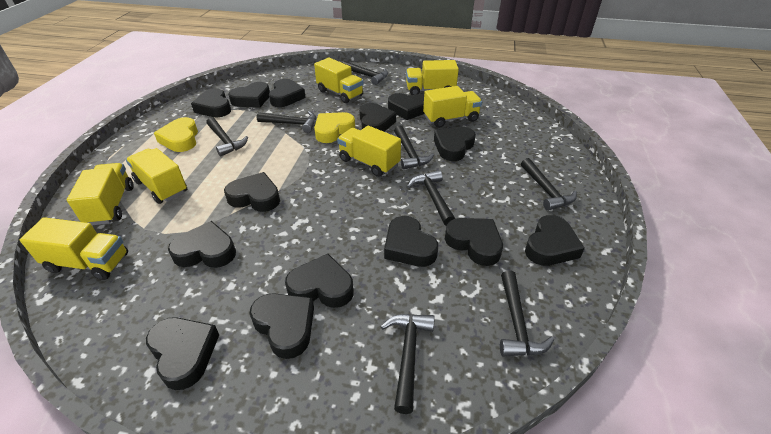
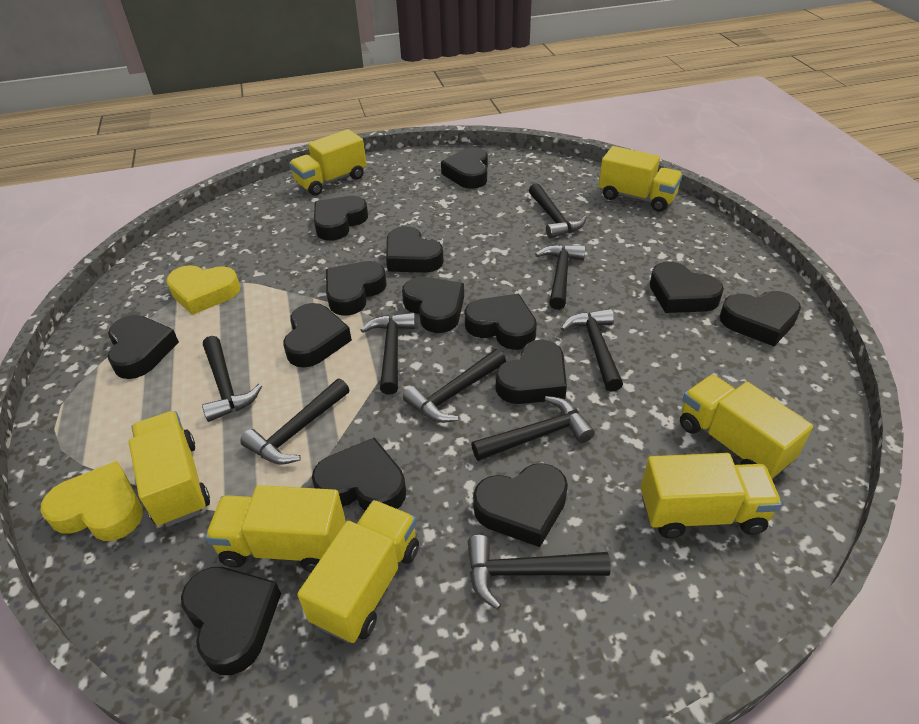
black hammer: [206,117,248,157] [257,111,316,133] [343,61,388,85] [380,314,435,414] [394,125,434,170] [407,170,455,225] [500,270,554,357] [521,158,577,211] = 8 -> [202,336,262,422] [240,379,349,465] [361,312,416,394] [403,349,506,423] [468,535,611,609] [471,396,595,461] [529,183,587,239] [535,244,585,310] [561,309,623,392] = 9

